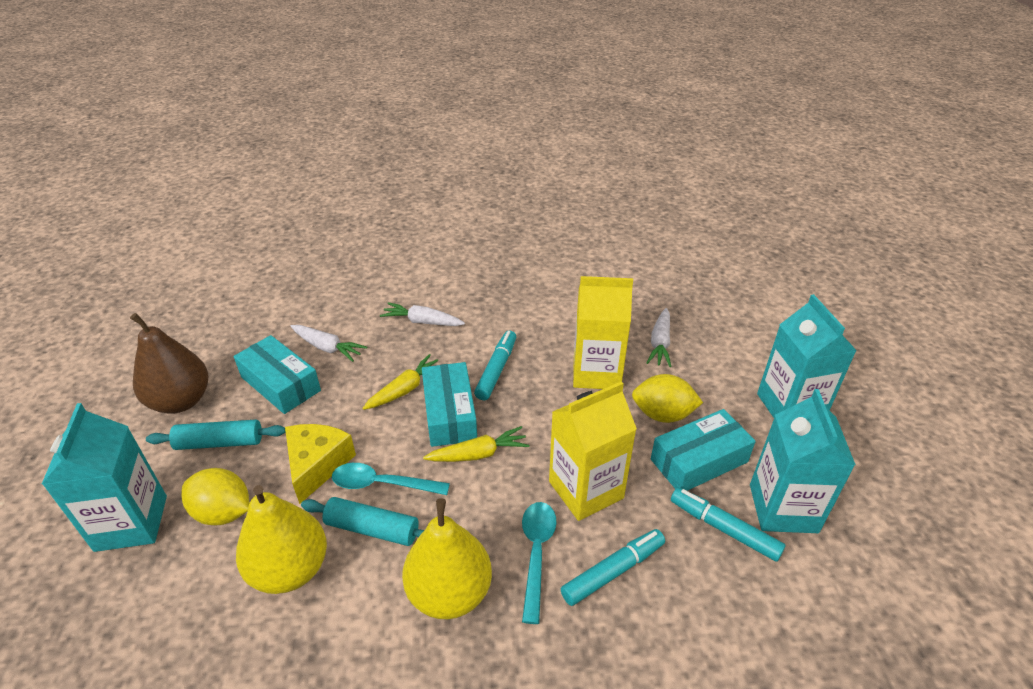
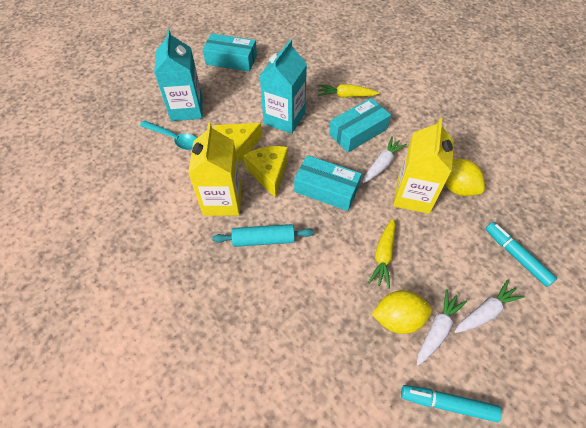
brown pear: [130,313,208,414] = 1 -> none = 0
turquoise carton: [42,403,167,552] [750,389,856,533] [757,294,857,418] = 3 -> [154,29,203,121] [259,40,307,134] = 2
turquoise marker: [474,331,516,400] [561,529,665,606] [671,487,786,562] = 3 -> [401,385,502,422] [485,222,557,287] = 2
turquoise rolling pin: [146,420,286,450] [301,497,424,546] = 2 -> [212,224,314,247] = 1
turquoise spoon: [332,463,450,495] [522,502,557,624] = 2 -> [140,120,197,150] = 1
yellow cheese: [285,424,356,504] = 1 -> [214,123,262,165] [243,146,288,198] = 2
yellow pear: [236,485,327,594] [402,498,492,619] = 2 -> none = 0

